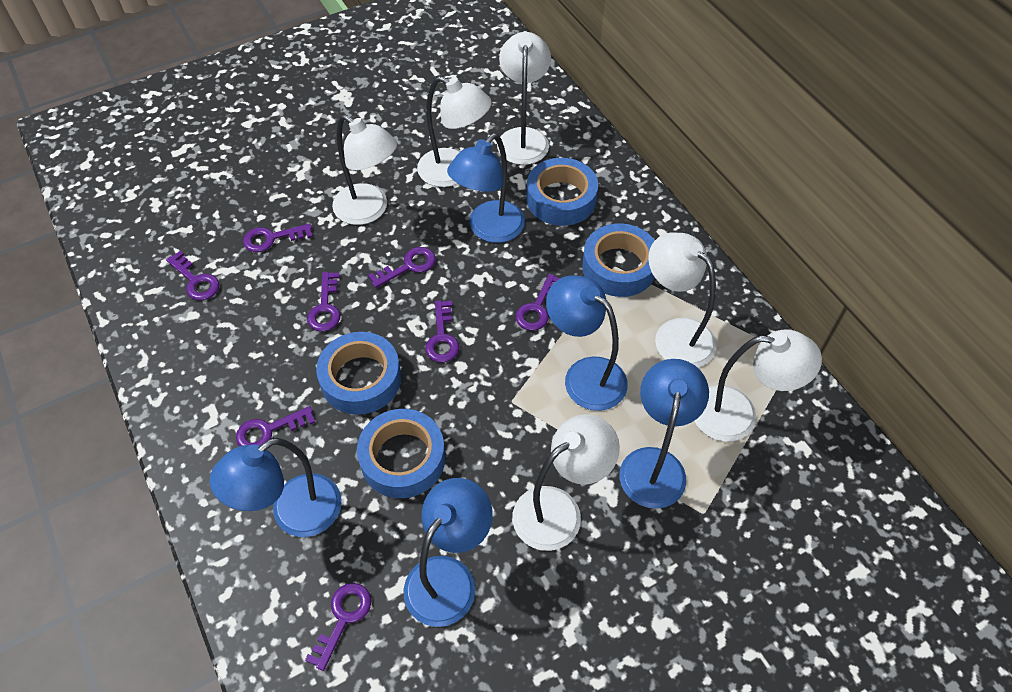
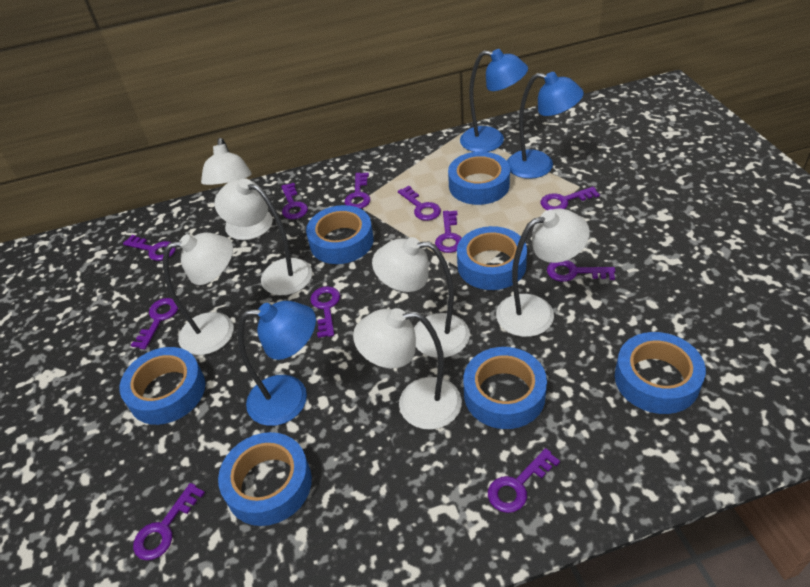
blue lamp: [209,438,342,537] [404,478,493,627] [447,133,525,243] [546,275,628,411] [619,359,709,509] = 5 -> [238,301,316,426] [460,49,528,152] [507,72,584,179] = 3
blue tape: [316,332,401,415] [357,409,446,498] [527,158,598,226] [582,223,655,297] = 4 -> [120,347,205,425] [218,432,312,526] [306,205,374,264] [448,152,510,205] [457,226,527,290] [463,347,547,429] [615,332,706,414] = 7
purple key: [166,251,219,300] [236,406,315,446] [243,224,312,252] [305,583,371,671] [307,272,340,332] [368,247,436,288] [425,300,459,362] [516,274,560,331] = 8 -> [123,235,176,261] [131,298,178,349] [133,483,205,560] [281,183,308,219] [310,286,340,338] [345,173,370,209] [398,186,441,221] [435,211,462,253] [488,448,560,513] [541,187,600,210] [547,260,615,282] = 11

